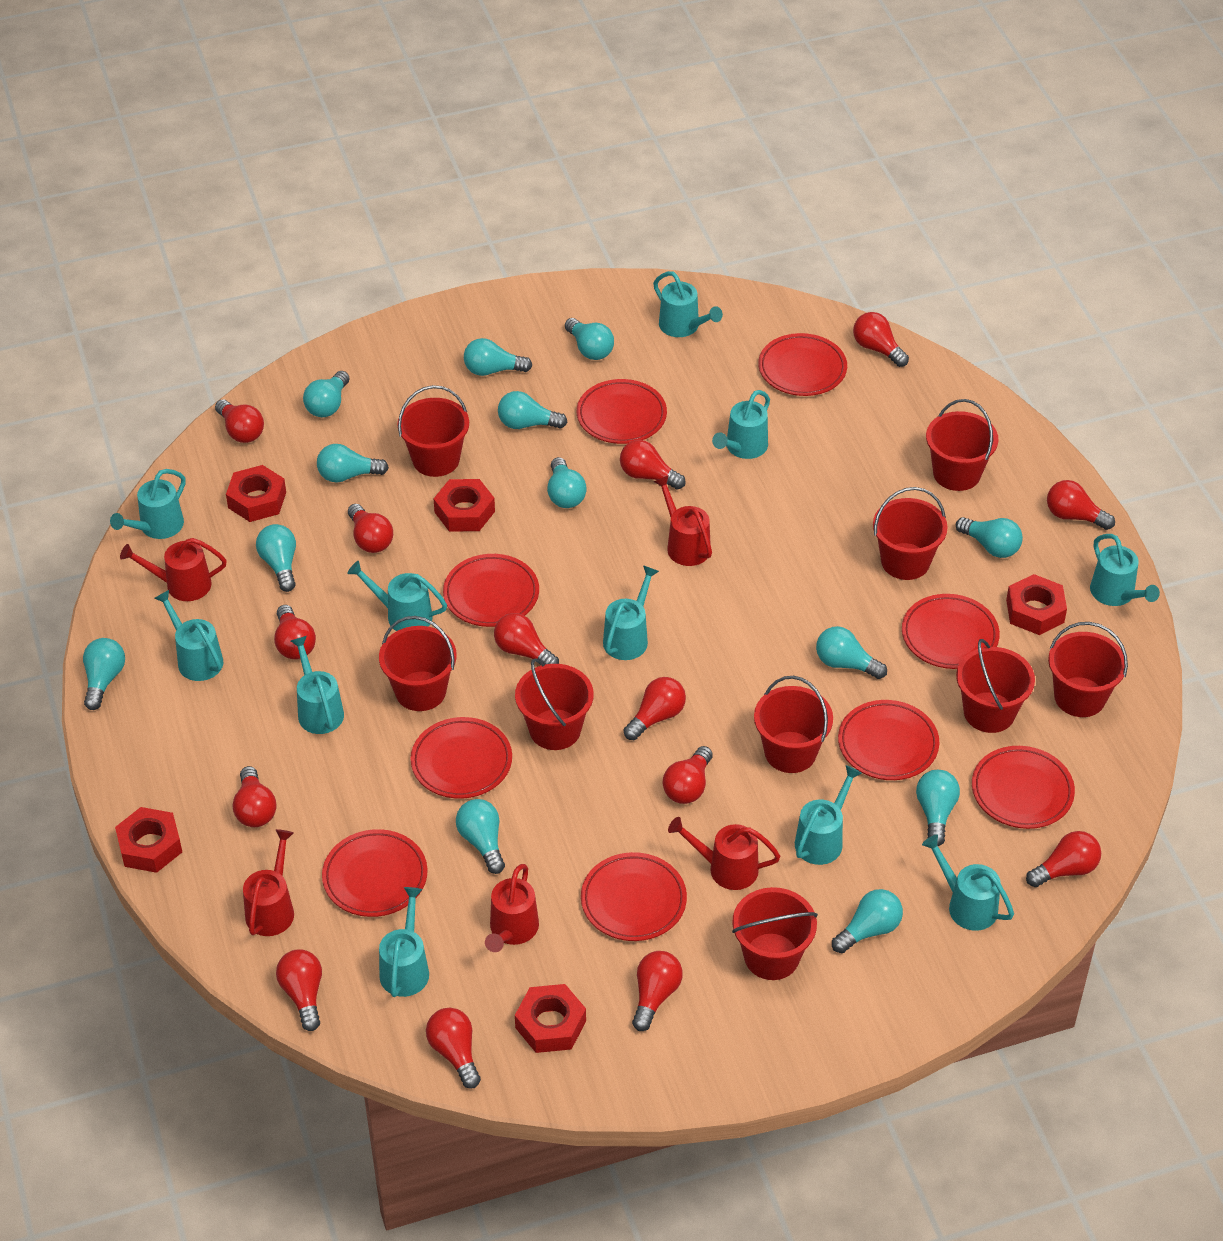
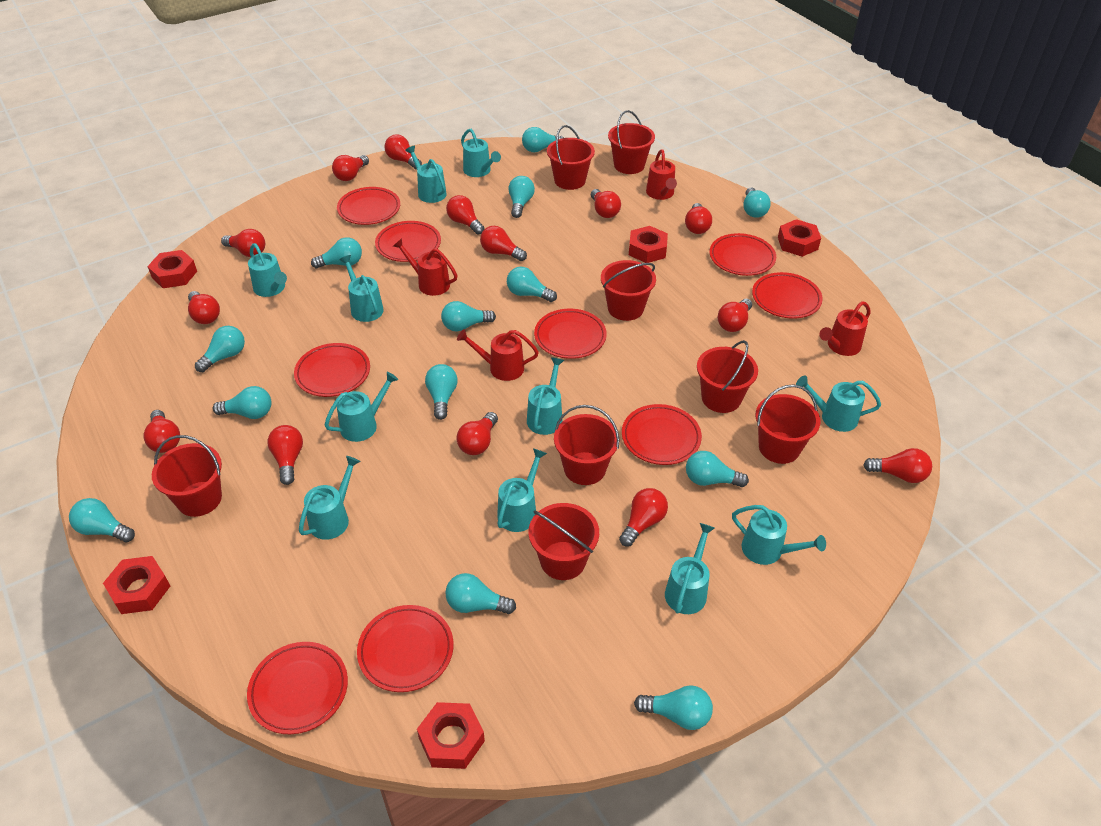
red bucket: [379,616,457,711] [398,385,469,477] [515,659,594,750] [732,887,818,980] [754,676,833,773] [873,487,948,580] [926,399,998,491] [956,639,1035,733] [1048,622,1128,717] = 9 -> [152,435,222,517] [528,503,599,580] [547,125,595,190] [554,405,620,485] [601,260,656,321] [608,110,655,174] [697,340,758,413] [755,384,820,464] = 8
red watering can: [120,538,227,601] [243,829,294,936] [485,864,539,952] [653,475,712,566] [668,817,780,890] = 5 -> [393,238,457,296] [457,329,539,381] [646,149,677,200] [819,302,871,356] = 4

